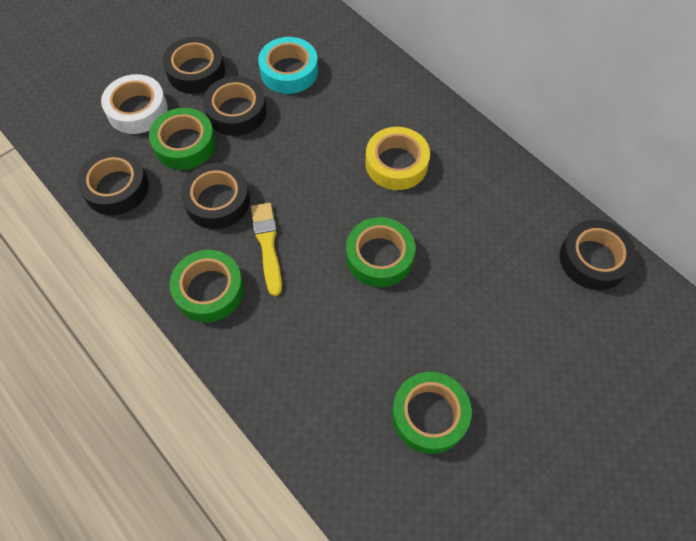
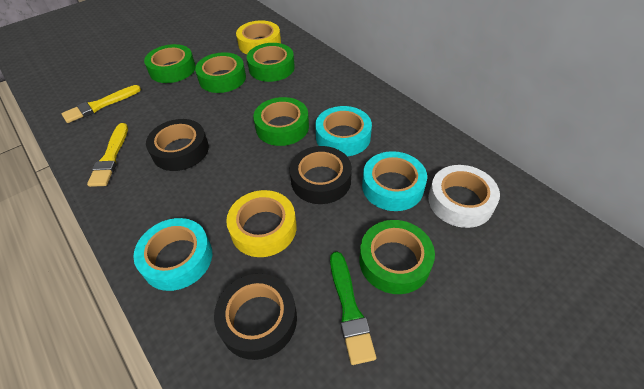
black tape: [77,150,149,215] [163,37,225,94] [181,163,250,229] [203,76,267,136] [560,220,636,290] = 5 -> [146,119,209,171] [214,274,297,360] [290,146,352,204] = 3
green brush: none = 0 -> [330,252,376,365] = 1
green tape: [149,108,216,170] [170,250,244,322] [346,217,415,287] [392,372,472,454] = 4 -> [144,44,196,83] [195,52,246,93] [247,43,295,82] [253,97,309,146] [359,220,435,294] = 5
turquoise tape: [258,37,318,94] = 1 -> [133,218,212,291] [315,106,372,156] [362,151,427,211] = 3
yellow brush: [251,203,282,296] = 1 -> [61,85,141,123] [87,123,128,187] = 2
yellow tape: [366,127,430,190] = 1 -> [226,190,297,257] [236,20,281,54] = 2

